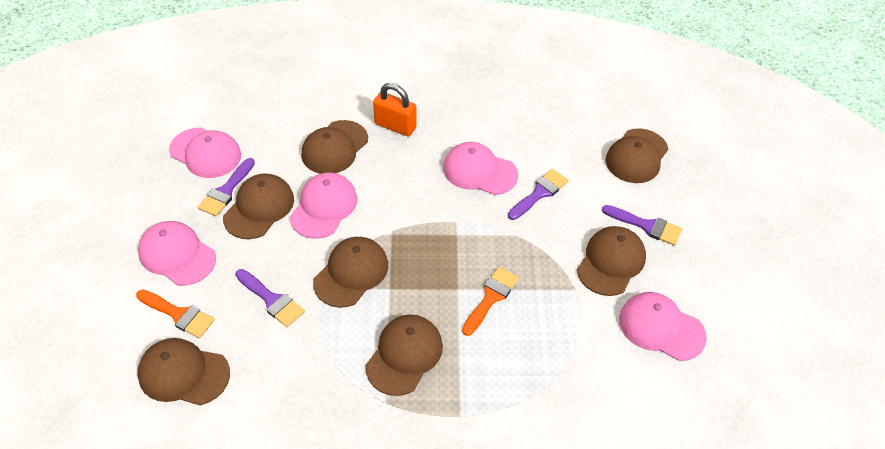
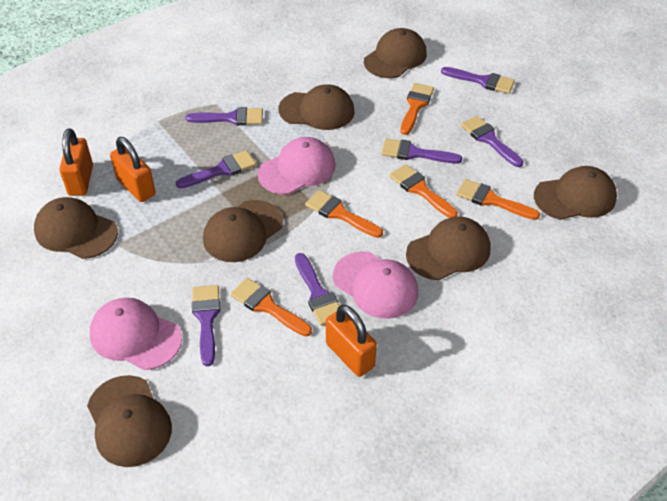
orange brush: [136,289,215,338] [462,267,519,336] = 2 -> [230,278,312,337] [305,190,383,238] [389,164,458,218] [400,83,434,135] [456,179,540,220] = 5
orange padlock: [373,83,417,136] = 1 -> [59,128,93,196] [110,137,156,202] [326,305,377,377] = 3
pink cap: [138,221,216,286] [169,128,241,178] [290,172,357,239] [443,142,518,195] [619,292,707,361] = 5 -> [90,298,182,370] [258,137,335,195] [333,251,418,319] = 3
purple brush: [198,158,255,216] [235,269,305,327] [508,169,569,220] [602,205,682,246] = 4 -> [176,150,256,188] [186,107,263,126] [192,285,221,366] [295,253,340,326] [381,138,462,163] [441,67,515,94] [461,116,524,167] = 7

